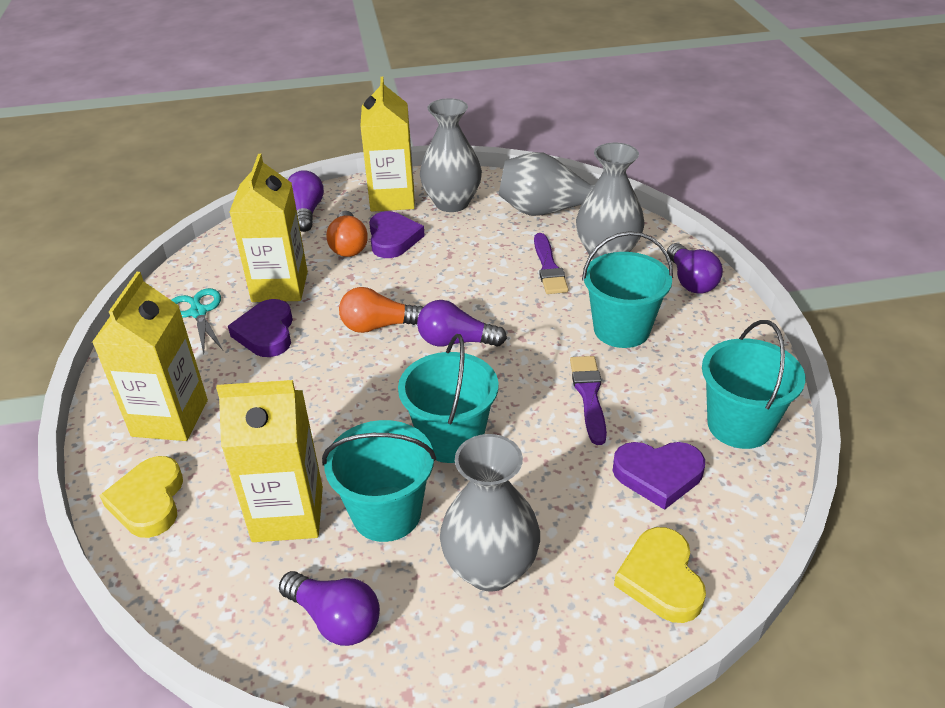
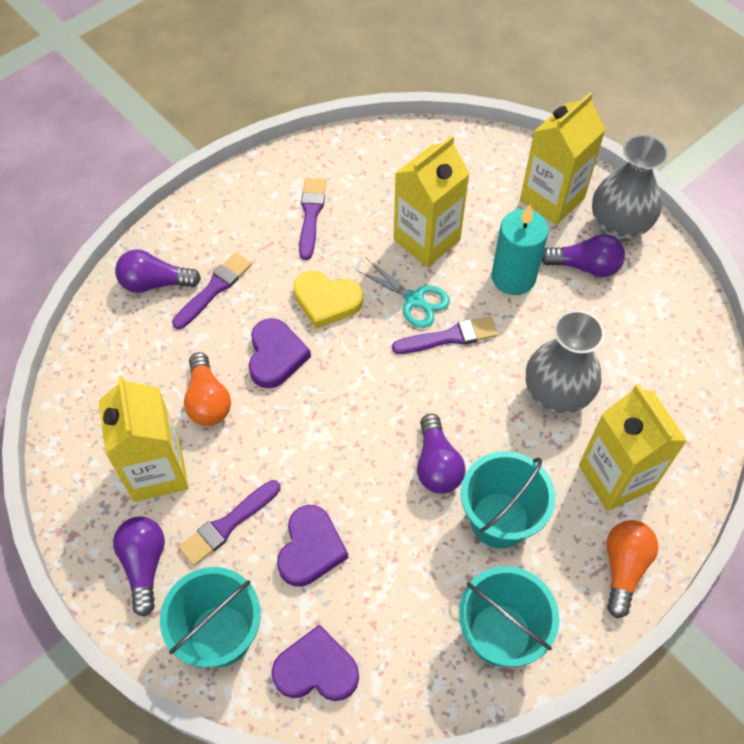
grey vase: [420,98,482,212] [440,434,540,592] [499,152,595,216] [576,143,645,260] = 4 -> [526,310,605,414] [592,134,669,242] = 2
purple brush: [534,233,568,294] [570,356,607,445] = 2 -> [172,252,252,329] [178,480,280,566] [299,178,326,260] [392,316,498,354] = 4
turquoise bucket: [322,420,436,542] [398,334,498,463] [582,231,673,348] [702,320,806,449] = 4 -> [160,567,261,668] [459,566,560,667] [461,451,556,549] = 3
turquoise candle: none = 0 -> [492,205,549,295] = 1
yellow heart: [99,456,183,538] [614,527,706,623] = 2 -> [293,270,363,329] = 1

